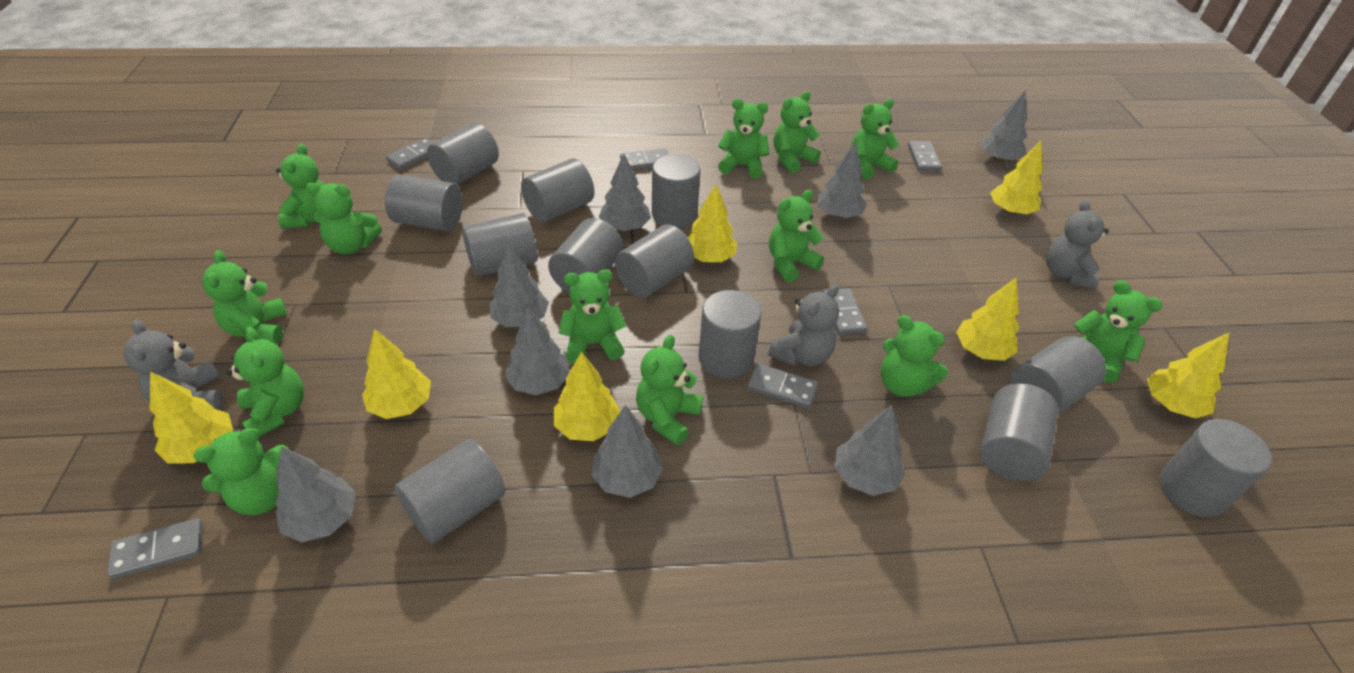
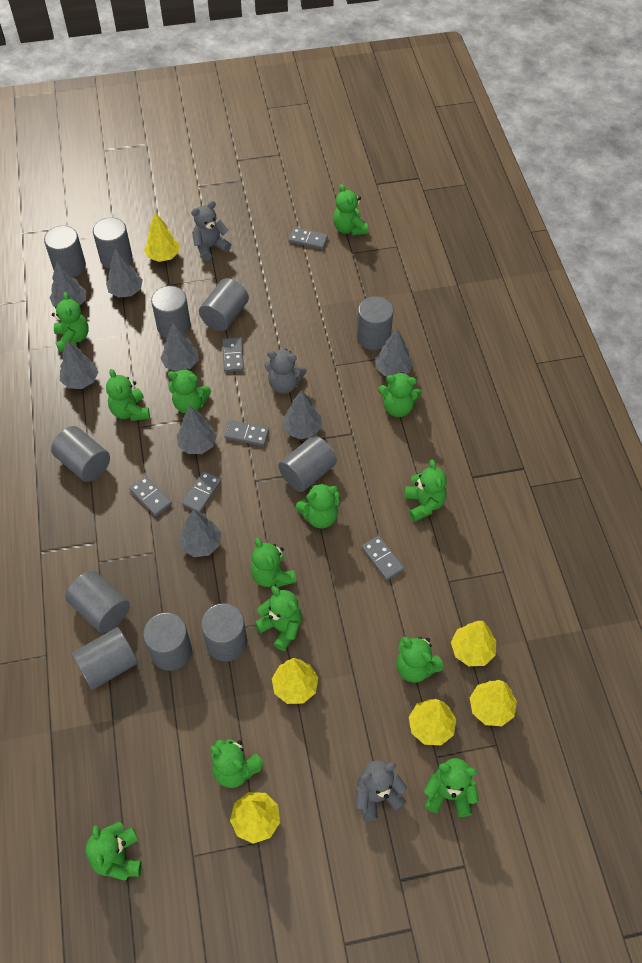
grey cylinder: [385,174,462,231] [395,439,505,543] [427,123,499,184] [462,213,538,276] [521,159,594,223] [548,218,623,292] [615,224,694,298] [652,154,701,228] [699,290,761,378] [980,383,1058,481] [1010,336,1106,414] [1160,419,1272,517] = 12 -> [44,226,86,277] [51,426,110,482] [65,570,130,633] [72,627,138,690] [93,217,132,269] [143,613,192,671] [151,286,191,338] [199,278,249,331] [201,604,247,661] [278,435,337,492] [357,296,393,350] = 11
yellow tree: [150,372,233,464] [362,329,431,419] [554,352,621,441] [687,184,737,262] [956,277,1019,361] [990,141,1043,215] [1147,333,1229,418] = 7 -> [144,212,179,262] [230,792,280,844] [272,658,318,704] [409,699,456,745] [451,621,496,666] [470,680,517,726] = 6

